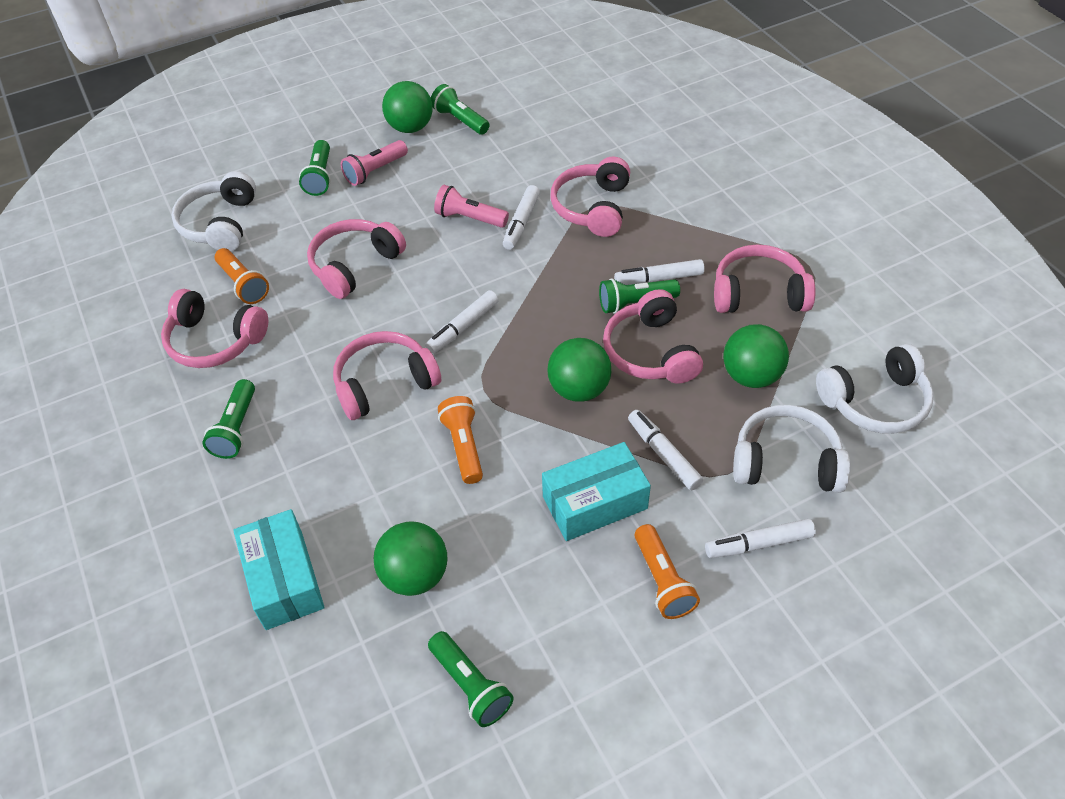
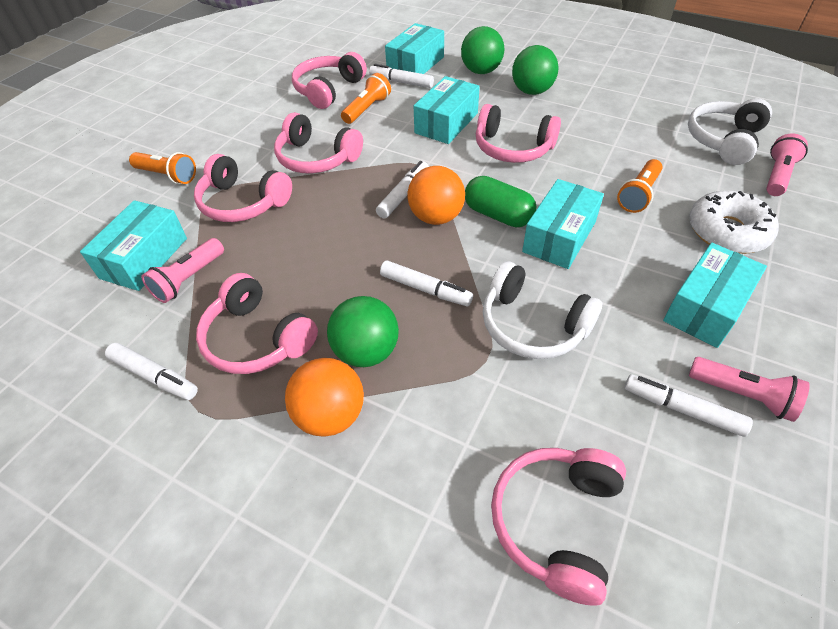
green ball: [374,522,448,596] [382,81,433,133] [547,338,611,402] [723,324,789,388] = 4 -> [327,296,399,367] [461,26,504,74] [512,45,558,95] = 3
green capsule: none = 0 -> [465,176,536,227] = 1
green flashlight: [202,379,255,459] [299,140,331,196] [428,631,514,727] [431,84,490,135] [599,278,680,314] = 5 -> none = 0
orange ball: none = 0 -> [285,358,364,437] [408,166,465,225] = 2
pink flashlight: [341,140,408,186] [434,185,509,228] = 2 -> [141,238,224,303] [689,357,810,422] [766,134,808,196] = 3
turquoise box: [233,509,325,630] [542,442,651,541] = 2 -> [80,200,187,291] [385,23,444,74] [414,76,480,144] [522,179,604,269] [663,243,767,348] = 5
white donut: none = 0 -> [689,190,779,254] = 1
white headphones: [172,171,256,251] [733,405,850,493] [816,344,934,434] = 3 -> [483,261,602,359] [688,98,772,165] = 2

